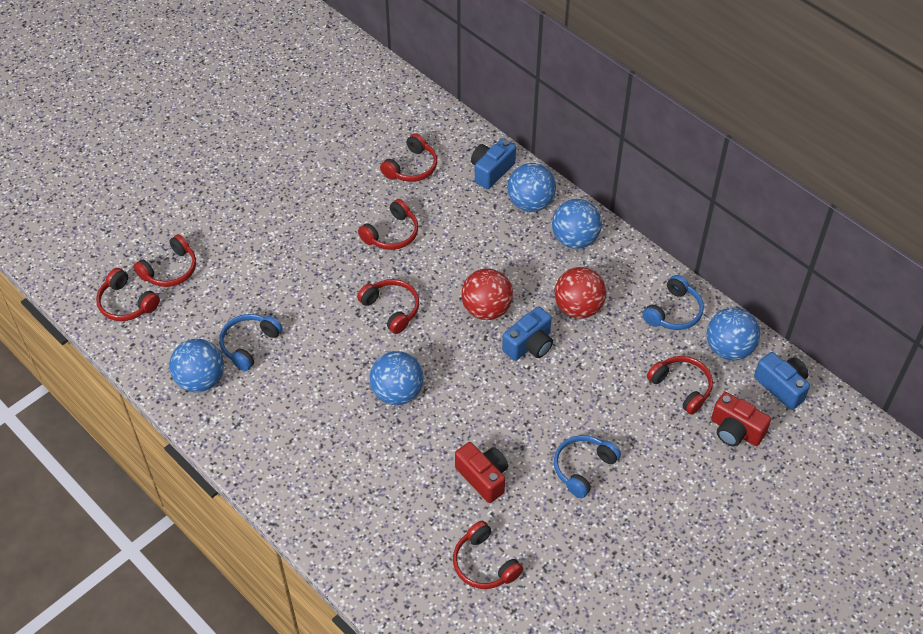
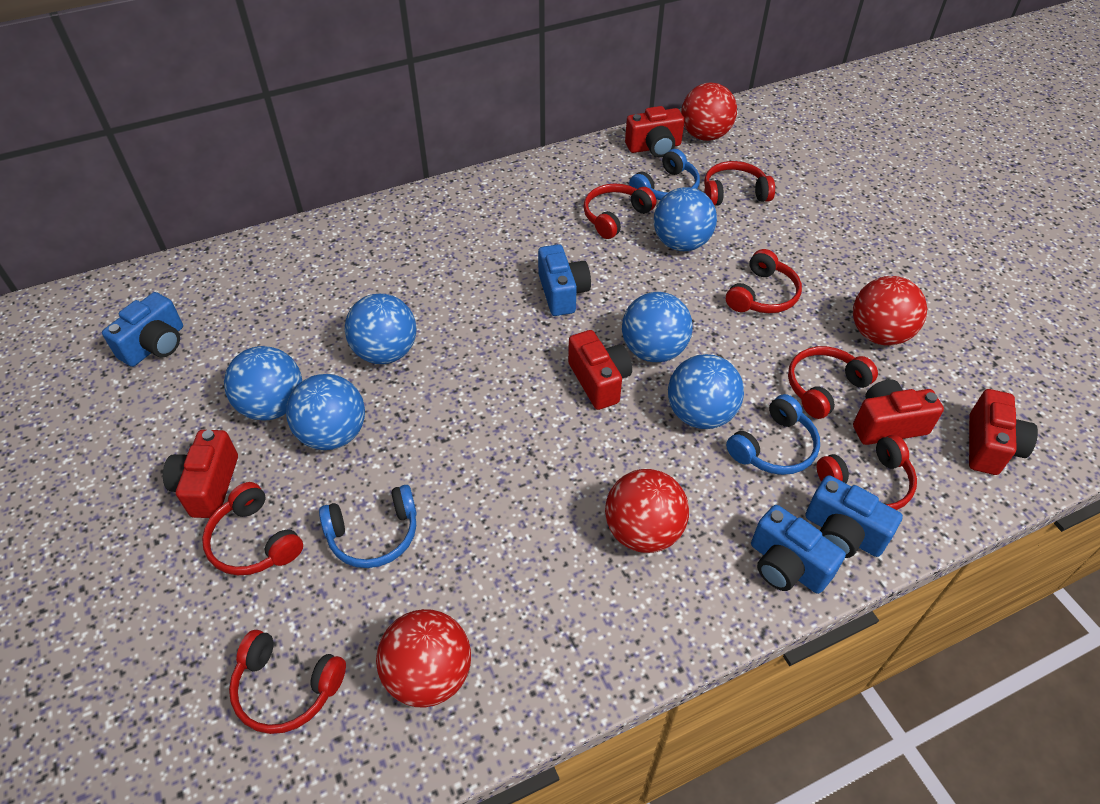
blue ball: [169,339,224,392] [370,351,424,405] [507,163,556,212] [552,199,602,249] [706,308,760,361] = 5 -> [224,346,302,421] [286,374,365,450] [345,294,416,364] [622,292,693,362] [654,187,717,251] [668,354,744,429] = 6
blue camera: [471,138,516,189] [502,306,553,361] [754,352,810,410] = 3 -> [102,292,183,367] [538,244,591,316] [751,505,846,594] [805,475,903,558] = 4
red ball: [461,269,513,320] [555,267,606,319] = 2 -> [376,609,471,707] [605,469,689,553] [681,83,737,141] [853,276,927,346] = 4
red camera: [455,442,508,503] [711,392,771,447] = 2 -> [163,430,238,518] [568,330,632,410] [625,106,685,157] [853,379,944,445] [969,389,1038,475] = 5

